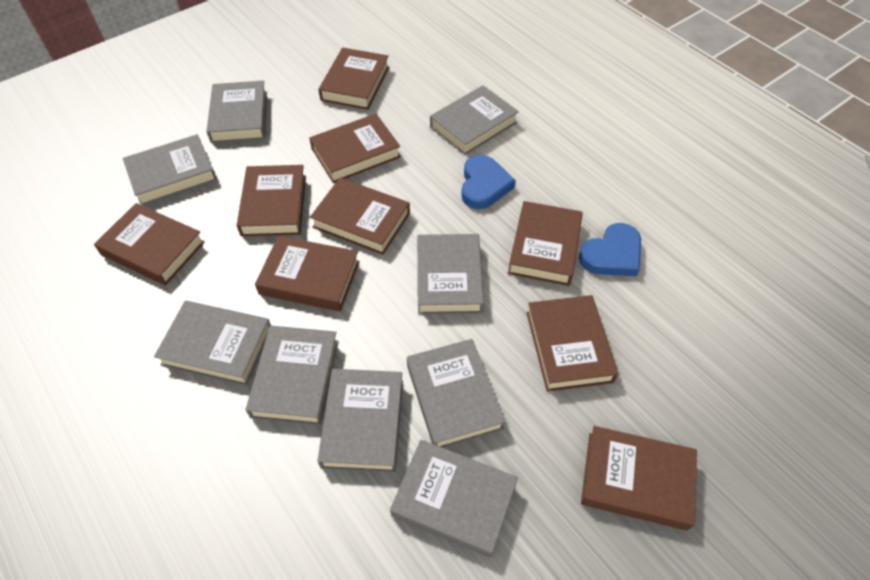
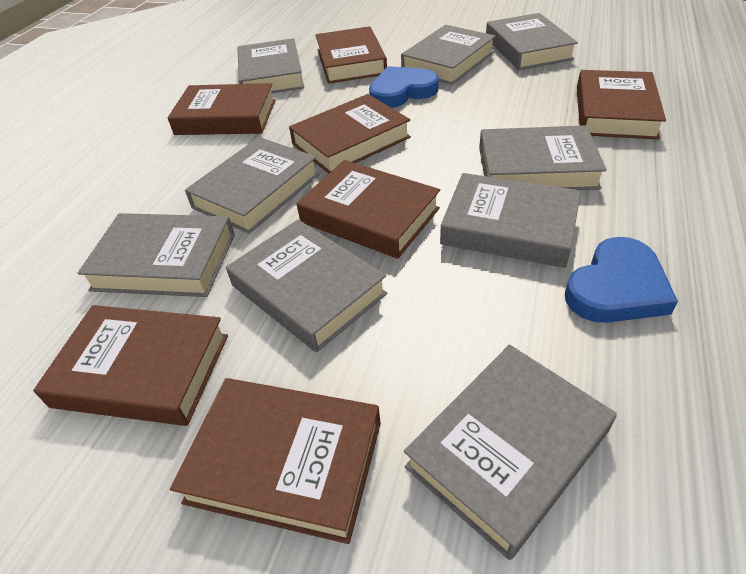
brown book: [94,203,205,286] [237,165,306,237] [255,236,360,311] [309,114,401,183] [310,178,410,255] [318,48,389,110] [508,201,583,286] [526,295,618,392] [581,426,697,531] = 9 -> [33,305,228,426] [168,83,276,135] [170,378,381,544] [289,94,411,174] [297,160,440,259] [315,26,387,84] [577,70,666,139] = 7

